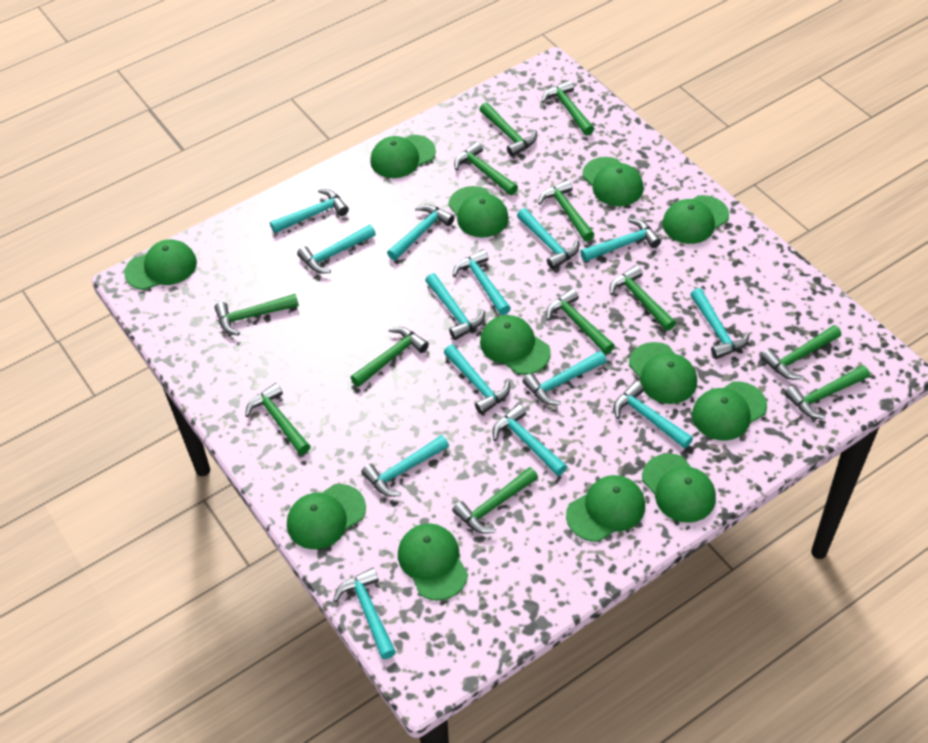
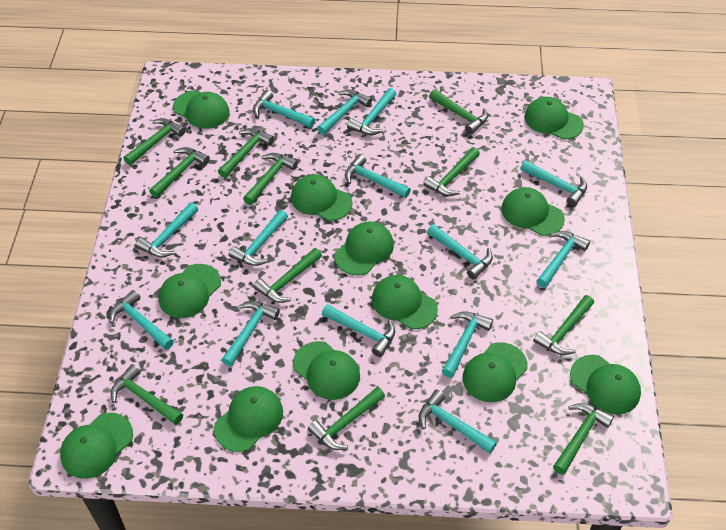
green hammer: [214,294,299,336] [245,383,311,455] [350,327,429,387] [452,467,538,534] [454,142,518,195] [479,102,537,157] [538,180,595,241] [542,80,594,135] [546,289,615,354] [610,265,676,331] [761,325,841,380] [785,365,870,419] = 12 -> [111,364,183,425] [123,118,185,165] [149,147,210,198] [218,128,274,178] [243,153,298,205] [254,248,322,303] [308,387,385,450] [423,147,480,196] [429,89,488,134] [533,295,594,355] [553,403,614,475] = 11

